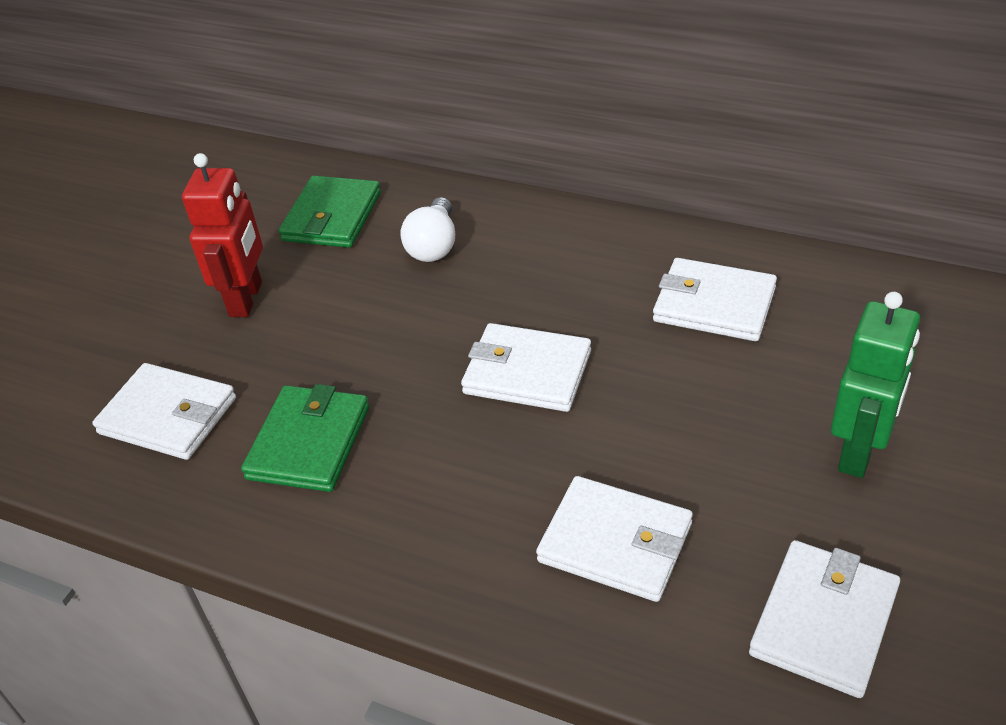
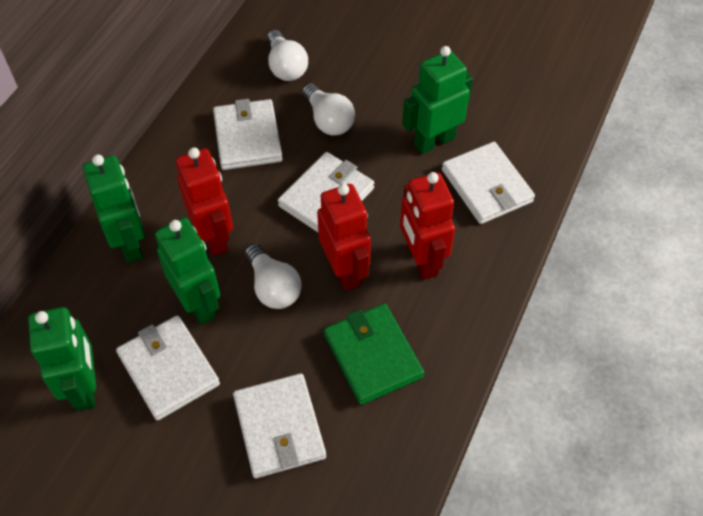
green robot: [831,292,920,478] = 1 -> [28,307,96,411] [83,154,145,263] [155,218,220,325] [402,46,473,154] = 4
green wallet: [241,384,369,492] [279,176,381,248] = 2 -> [324,304,424,405] = 1
red robot: [182,153,263,317] = 1 -> [176,147,233,256] [317,184,371,291] [400,172,455,280] = 3
white light bulb: [401,197,455,262] = 1 -> [245,243,302,309] [267,30,308,81] [302,83,355,136] = 3

